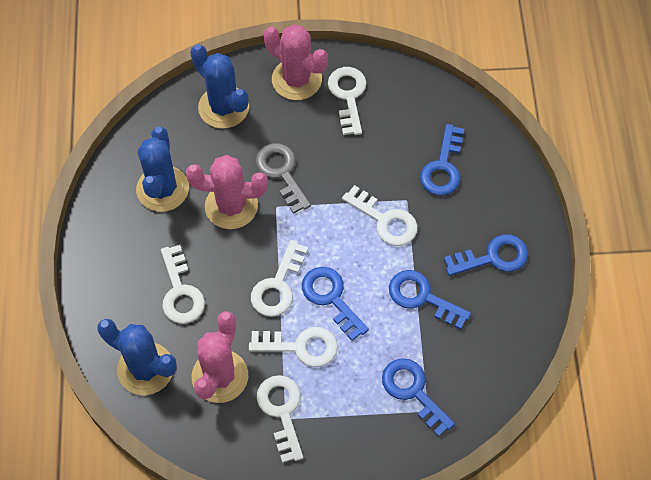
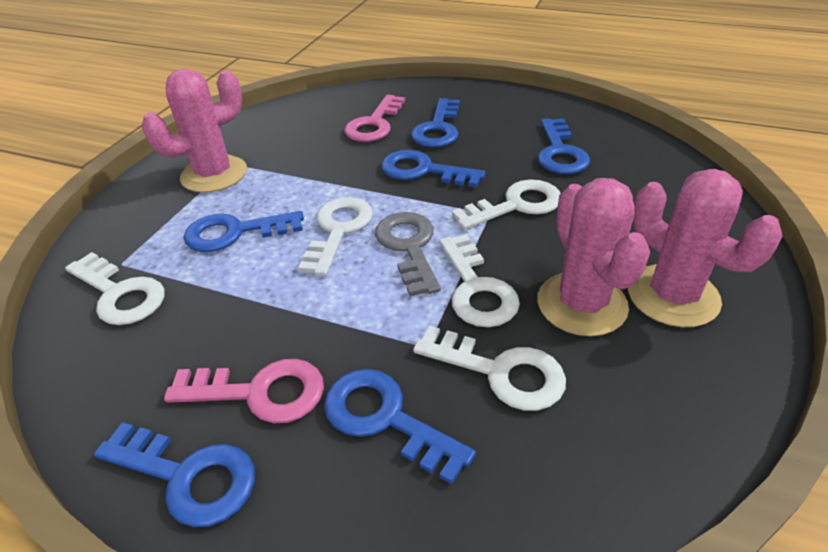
blue cactus: [97,319,177,395] [136,127,189,212] [190,44,249,129] = 3 -> none = 0
blue key: [302,267,369,341] [382,358,455,437] [389,270,471,330] [420,124,464,196] [444,234,529,276] = 5 -> [94,422,255,527] [184,211,304,252] [324,369,476,485] [381,150,485,188] [411,98,460,148] [538,118,590,174] = 6
pink key: none = 0 -> [164,359,324,423] [344,95,405,142] = 2
white key: [161,245,205,324] [249,327,338,367] [251,240,308,317] [257,375,303,463] [328,67,367,135] [342,185,418,246] = 6 -> [65,252,165,325] [298,197,373,276] [413,326,566,411] [439,234,520,327] [452,179,561,230] = 5

